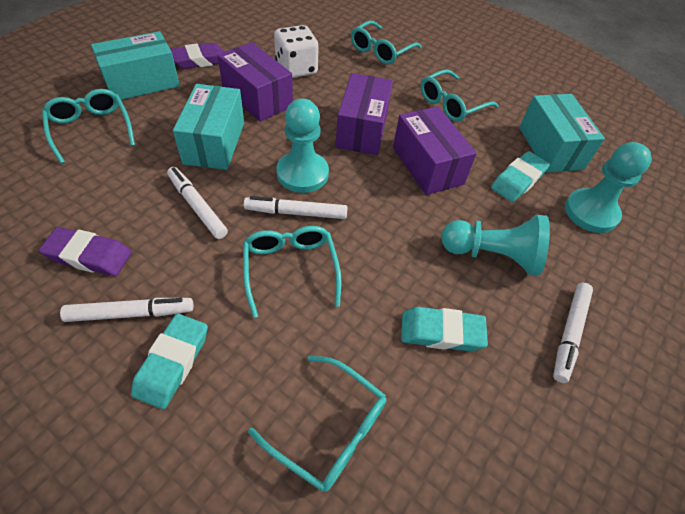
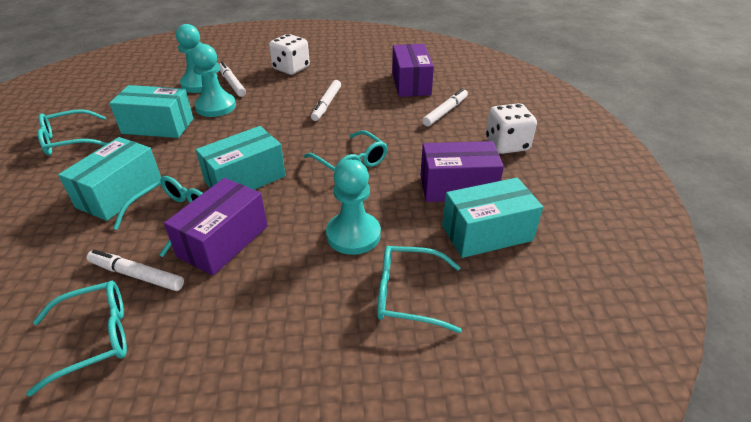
purple eraser: [39,227,132,276] [170,43,224,69] = 2 -> none = 0
turquoise box: [91,31,180,100] [173,84,244,170] [519,94,605,173] = 3 -> [58,137,161,221] [109,85,194,138] [196,126,286,190] [442,178,543,258] = 4
turquoise eraser: [131,314,208,409] [401,307,488,351] [491,151,550,202] = 3 -> none = 0
white dice: [274,25,319,78] = 1 -> [269,34,310,75] [486,103,537,154] = 2

